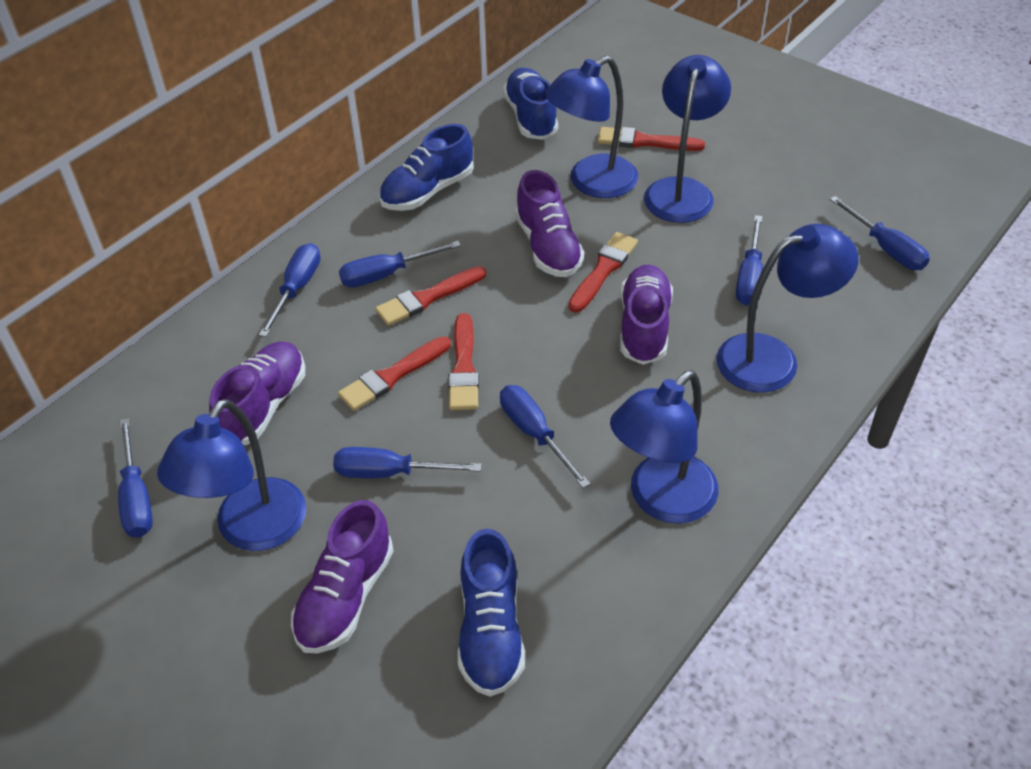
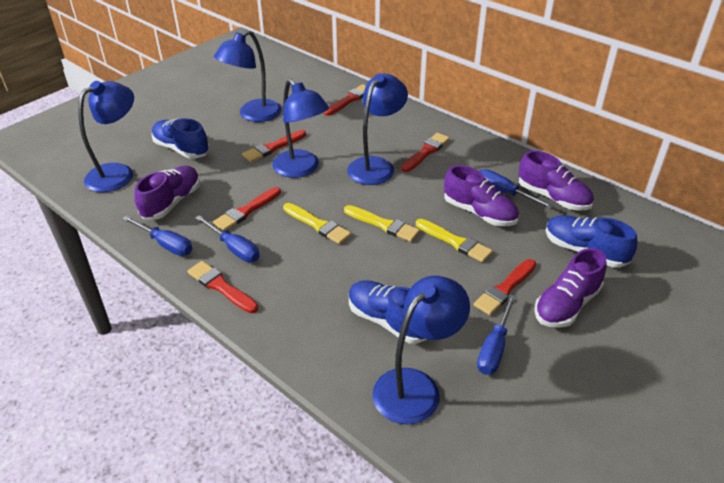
blue screwdriver: [118,418,153,538] [259,243,320,337] [333,447,482,478] [339,241,461,287] [500,385,590,488] [736,215,763,306] [830,196,930,270] = 7 -> [122,216,192,256] [195,215,260,262] [477,294,516,375] [479,169,554,209] = 4
red brush: [338,336,451,411] [375,266,486,326] [448,313,479,410] [568,232,638,313] [598,127,705,151] = 5 -> [187,261,258,313] [212,187,281,231] [242,130,306,162] [324,84,366,116] [401,133,450,172] [474,259,536,315] = 6
yellow brush: none = 0 -> [283,203,351,244] [344,205,420,242] [416,219,493,262] = 3

